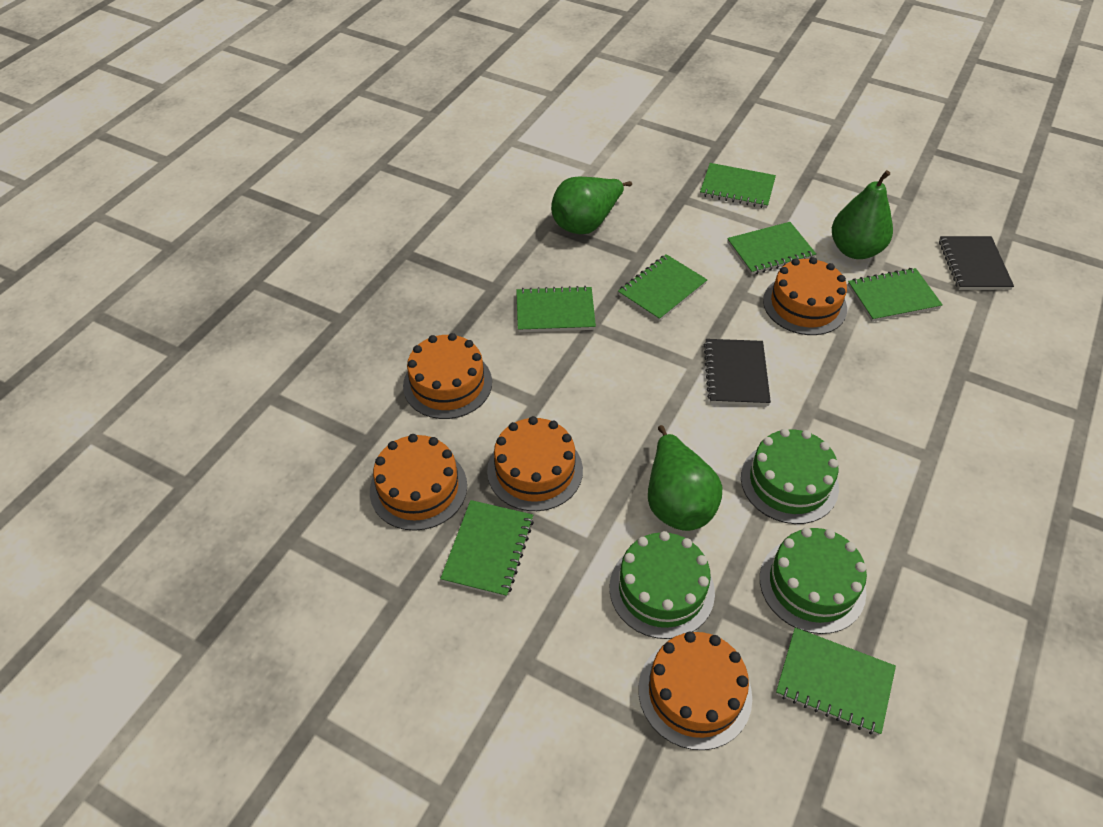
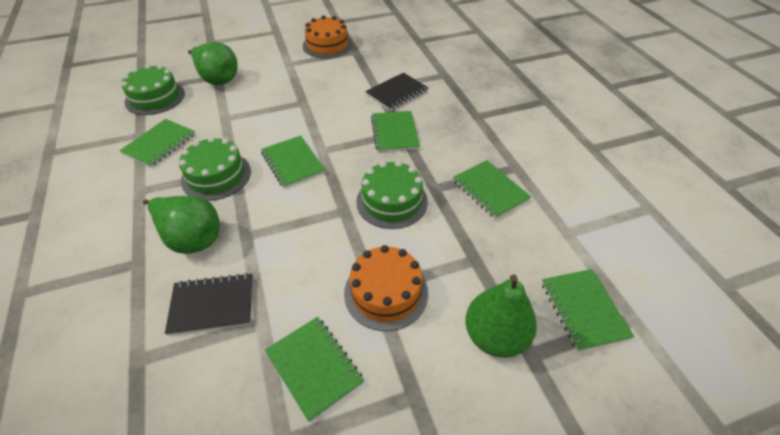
green notebook: [440,500,534,598] [516,286,596,332] [618,254,707,321] [700,163,776,208] [727,222,816,275] [776,627,896,735] [848,268,943,322] = 7 -> [120,119,196,168] [261,135,325,188] [265,317,364,422] [371,111,420,152] [453,160,531,219] [541,269,634,351] = 6
orange cake: [370,434,467,531] [403,333,492,419] [487,416,583,511] [638,631,752,750] [763,257,847,335] = 5 -> [303,16,352,58] [344,245,428,331] = 2

